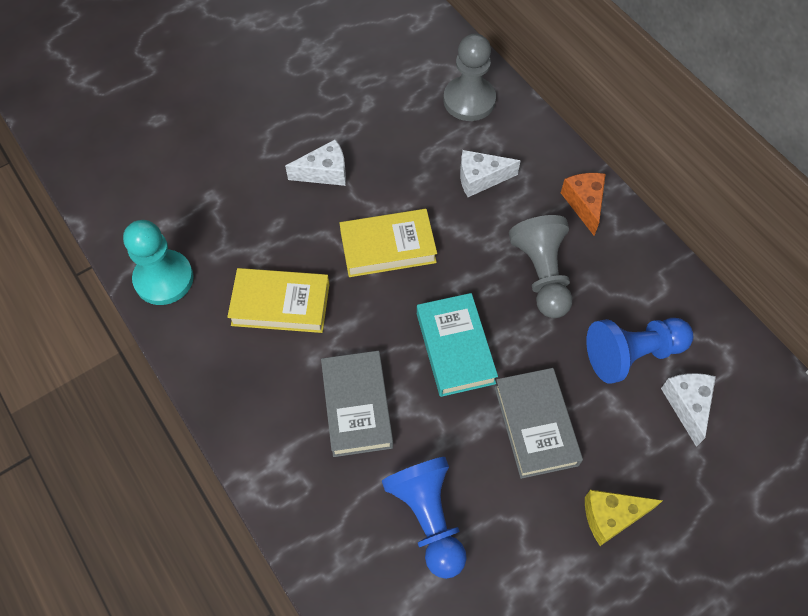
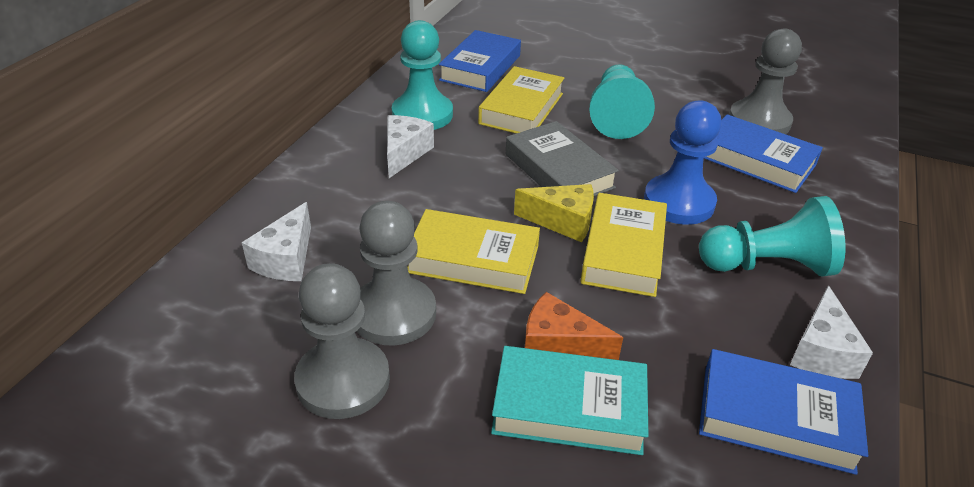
blue book: none = 0 -> [439,30,521,92] [699,349,868,475] [704,114,823,193] = 3
blue pawn: [382,457,467,579] [586,318,693,384] = 2 -> [644,100,722,225] = 1
grey book: [321,351,393,457] [495,368,583,479] = 2 -> [506,121,619,196] = 1
grey pawn: [443,34,496,121] [509,215,572,318] = 2 -> [294,263,390,419] [357,201,436,346] [729,28,802,134] = 3
turquoise pawn: [123,220,194,305] = 1 -> [392,20,453,130] [589,64,655,139] [699,196,846,277] = 3
yellow book: [227,268,330,333] [340,209,437,277] = 2 -> [407,209,540,294] [478,66,564,133] [581,193,667,297] = 3

